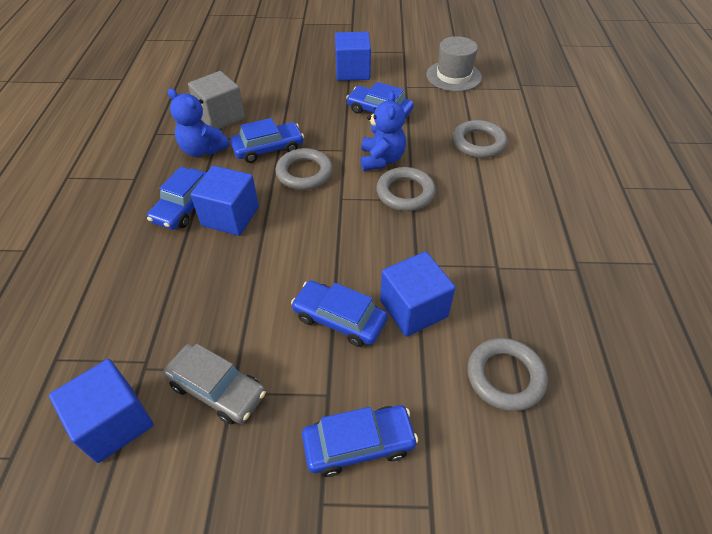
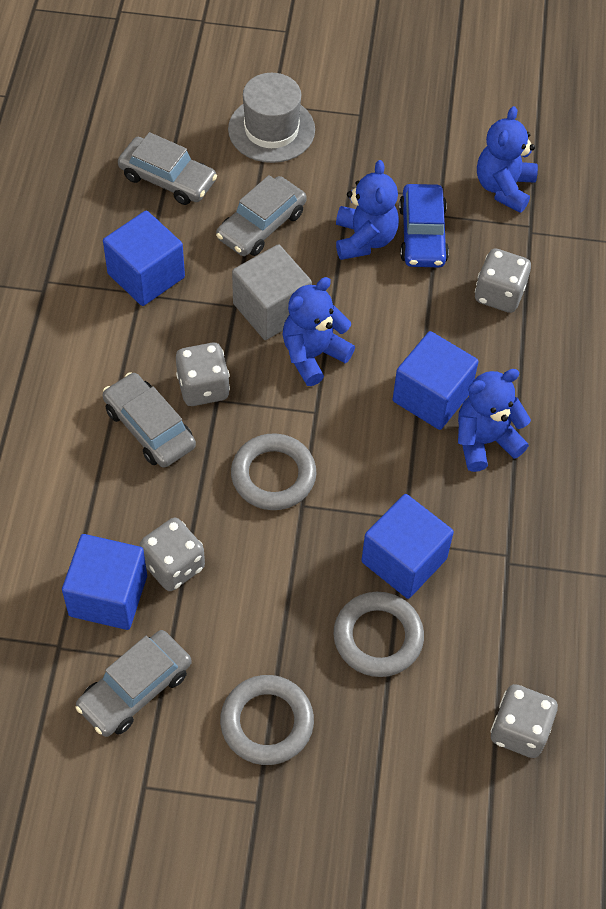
blue car: [147,167,207,230] [230,118,304,163] [291,280,388,347] [302,405,418,477] [346,82,414,119] = 5 -> [399,184,449,267] = 1
blue teddy bear: [168,88,229,157] [360,91,406,171] = 2 -> [282,277,355,386] [336,160,399,260] [458,369,531,472] [477,106,538,213] = 4
grey car: [163,344,266,425] = 1 -> [75,630,192,737] [102,372,196,468] [118,132,217,205] [216,175,306,256] = 4
grey dice: none = 0 -> [139,518,205,591] [176,342,230,406] [475,248,531,313] [491,684,558,758] = 4
grey ring: [275,148,333,190] [376,167,436,211] [453,120,507,158] [467,338,548,411] = 4 -> [220,675,314,765] [231,433,316,510] [334,592,424,677] = 3

